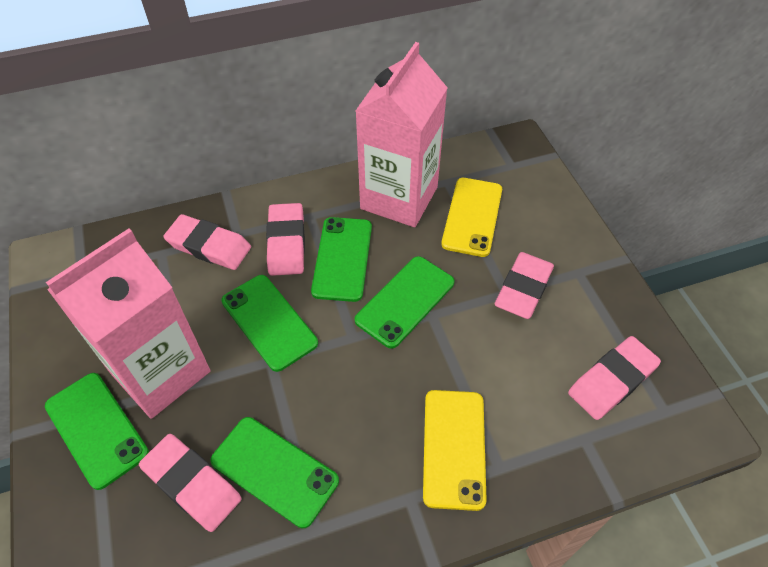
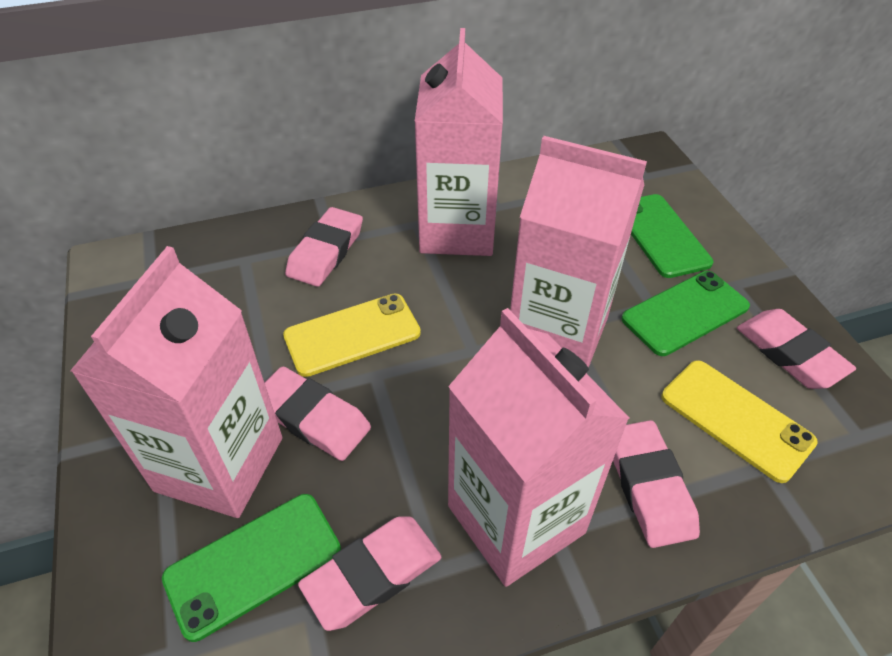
green phone: [45,373,149,490] [210,417,339,528] [221,275,318,372] [311,217,372,302] [355,256,454,348] = 5 -> [162,494,341,642] [621,271,750,356] [631,194,713,278] = 3
pink carton: [46,228,211,419] [356,42,448,227] = 2 -> [70,246,282,518] [415,28,503,256] [448,308,630,587] [510,136,647,368] = 4

